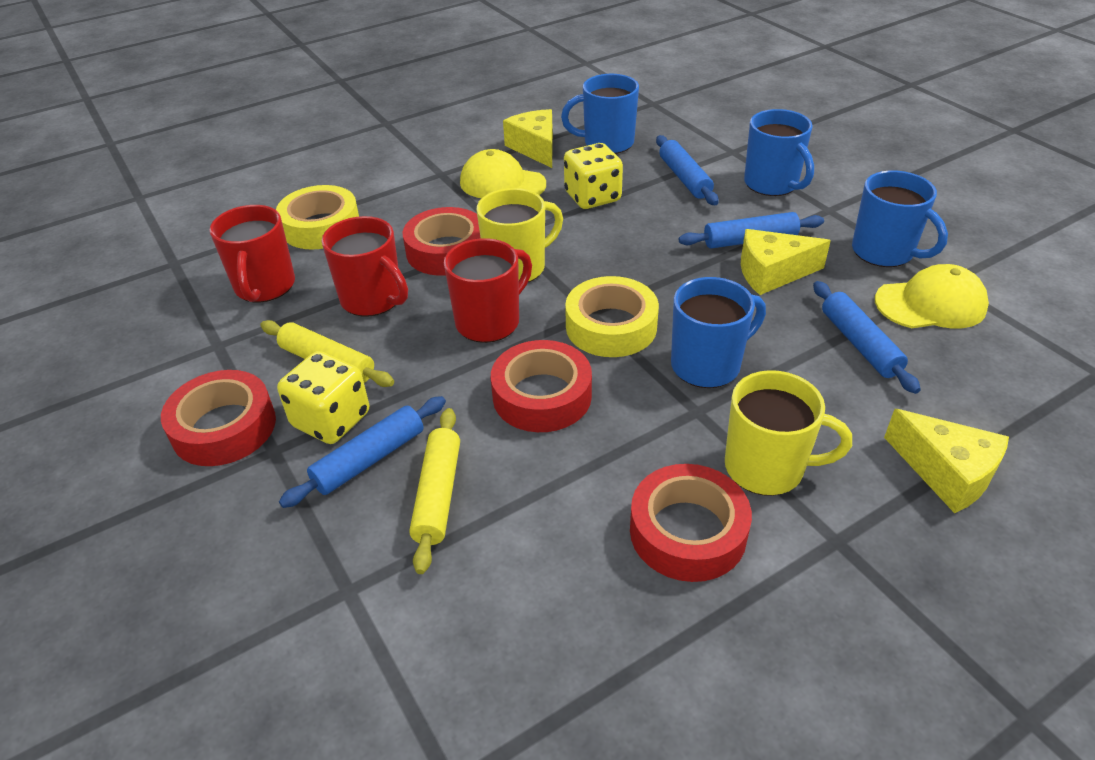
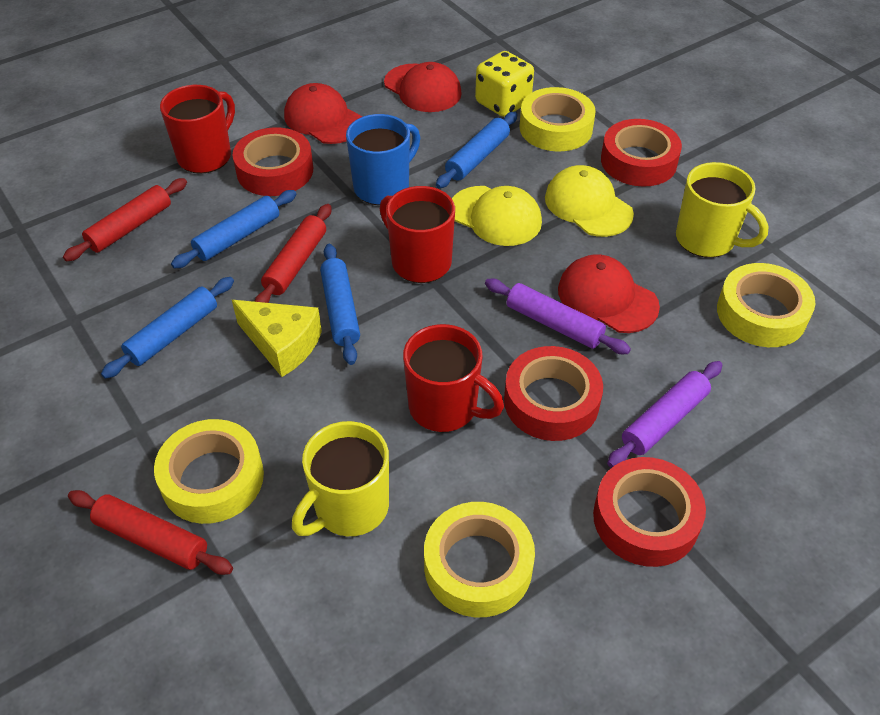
blue mug: [561,74,639,154] [671,277,766,388] [744,109,814,196] [852,171,948,267] = 4 -> [346,114,420,205] = 1
purple rolling pin: none = 0 -> [485,279,631,354] [607,361,722,468] = 2
red cap: none = 0 -> [284,83,363,144] [384,62,462,112] [558,254,660,333] = 3
red rolling pin: none = 0 -> [63,178,187,262] [68,490,233,575] [254,204,331,303] = 3
yellow cheese: [503,109,553,168] [741,229,831,295] [884,409,1009,513] = 3 -> [232,300,322,377] = 1
yellow dice: [277,351,369,444] [564,143,623,209] = 2 -> [475,51,534,117] = 1
yellow rolling pin: [260,320,394,387] [409,408,460,574] = 2 -> none = 0
yellow tape: [276,185,359,249] [565,276,659,357] = 2 -> [154,419,264,524] [424,502,535,617] [519,87,596,151] [717,263,816,347] = 4

